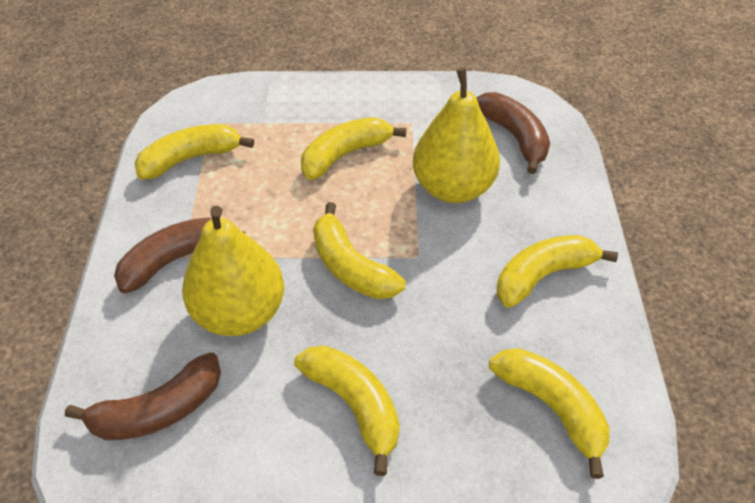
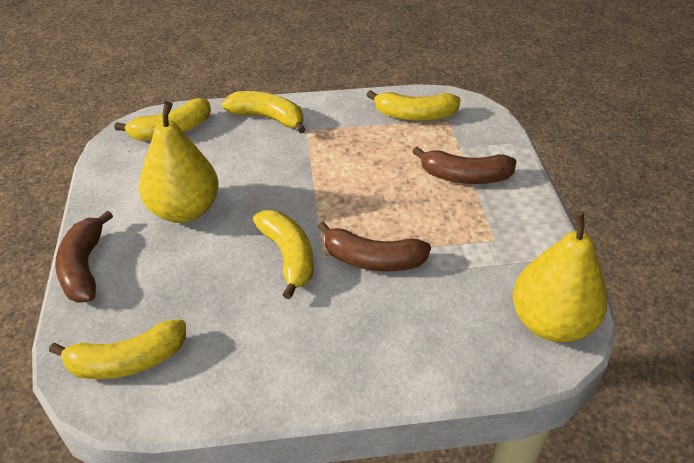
yellow banana: [134,124,254,179] [294,346,400,476] [301,117,406,180] [313,202,405,299] [489,348,610,479] [497,235,618,308] = 6 -> [49,319,186,379] [114,98,211,141] [222,91,306,134] [253,210,313,300] [367,90,461,121] = 5

